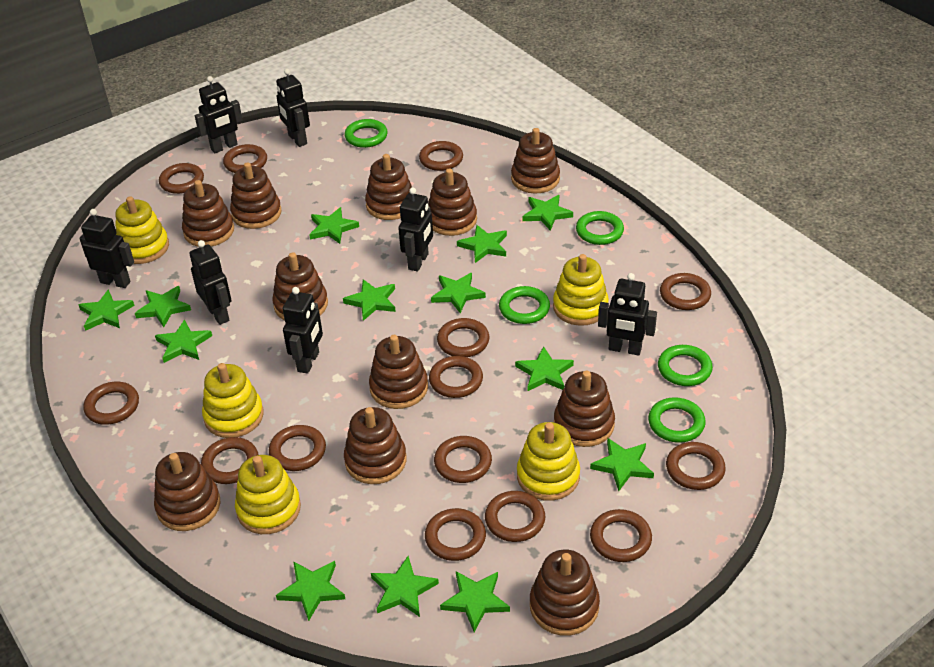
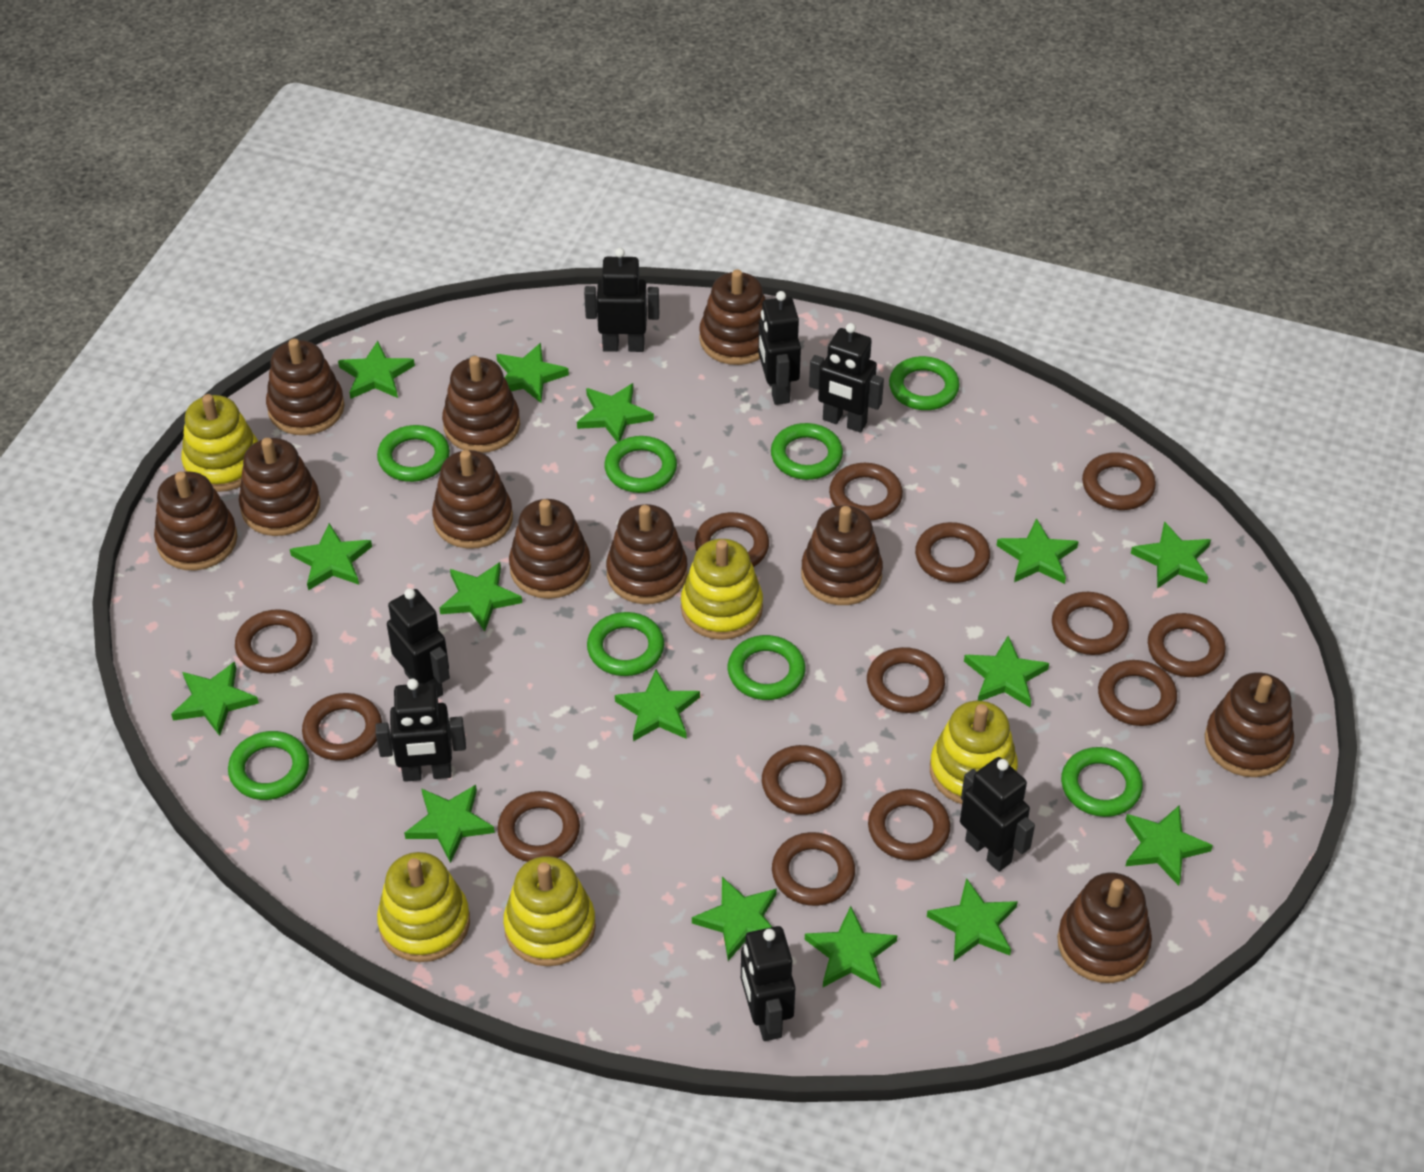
green ring: [345,119,388,148] [499,286,550,324] [576,211,624,245] [648,397,706,443] [658,345,713,386] = 5 -> [228,731,309,800] [377,425,450,482] [587,612,664,676] [604,436,677,493] [728,635,806,700] [771,423,843,480] [889,356,960,410] [1061,747,1143,817] = 8
green star: [78,289,135,331] [135,286,191,327] [155,319,212,363] [276,561,345,621] [309,207,359,244] [343,279,396,321] [371,556,439,617] [431,273,486,313] [440,571,510,632] [457,225,507,263] [515,346,574,391] [523,195,573,231] [590,438,654,491] = 13 -> [171,662,259,736] [290,523,372,590] [338,341,415,399] [404,785,495,863] [439,562,522,631] [496,343,569,403] [577,383,654,442] [615,669,700,741] [692,877,777,961] [805,906,897,988] [927,878,1018,961] [964,636,1049,707] [996,518,1079,584] [1125,805,1213,886] [1131,521,1211,588] = 15

